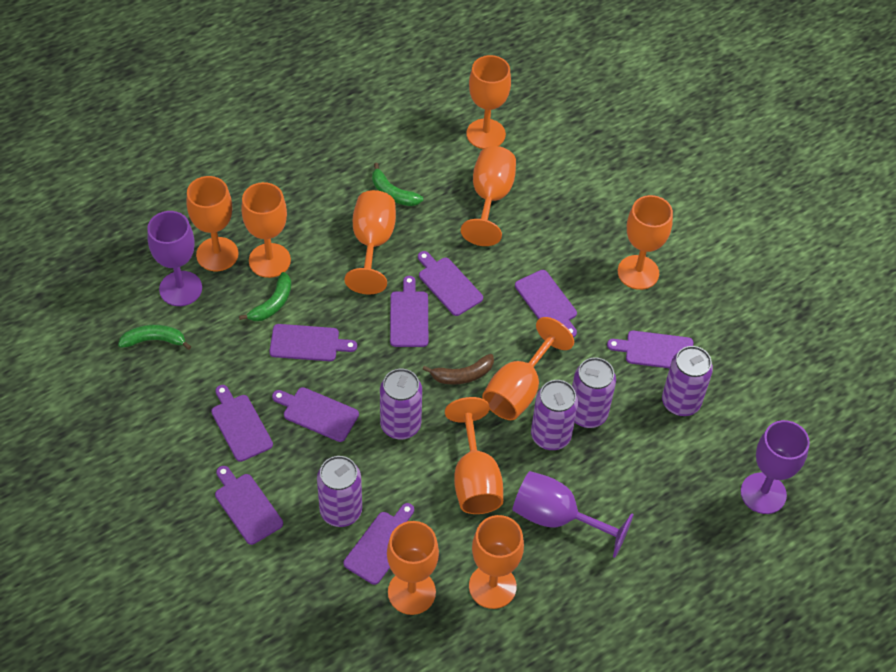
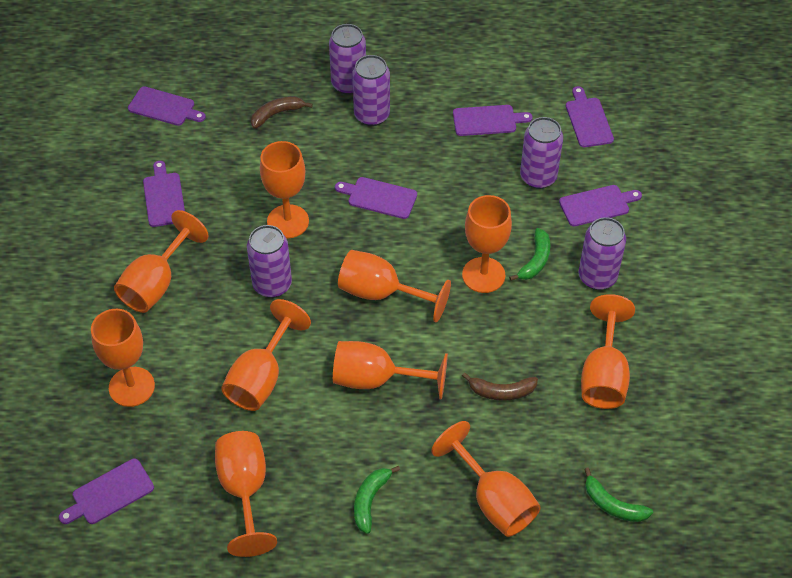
brown banana: [423,354,494,385] = 1 -> [251,96,313,129] [462,372,538,401] = 2
purple cutting board: [211,385,273,462] [215,466,283,545] [269,324,357,361] [272,387,359,442] [344,503,414,585] [390,276,428,347] [418,251,483,316] [515,270,577,338] [607,331,693,368] = 9 -> [59,459,154,524] [128,86,206,126] [143,161,185,227] [335,177,417,219] [453,105,533,136] [559,185,642,226] [566,86,614,147] = 7
purple goblet: [147,211,202,306] [513,471,634,558] [741,420,810,514] = 3 -> none = 0

